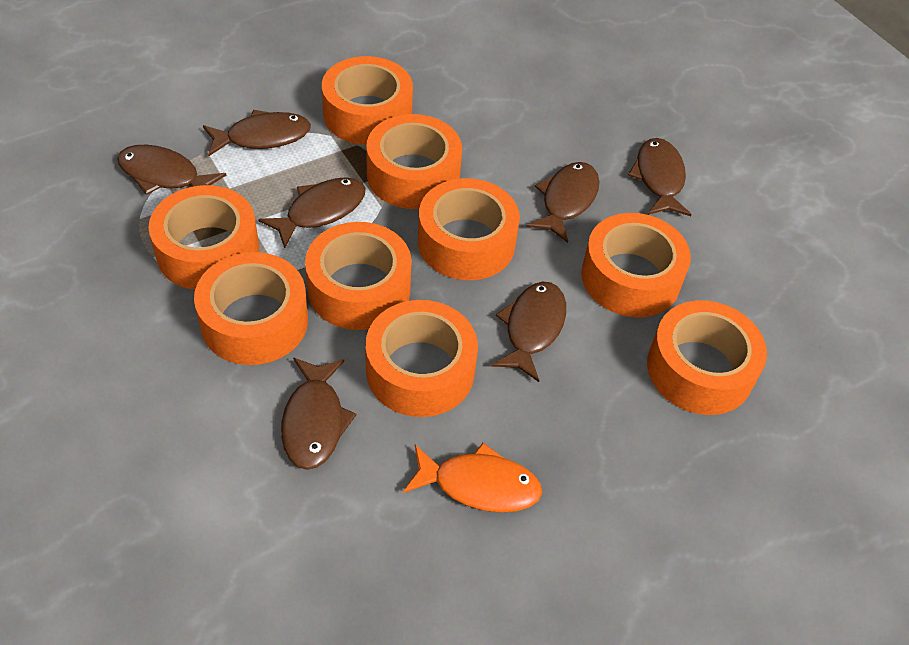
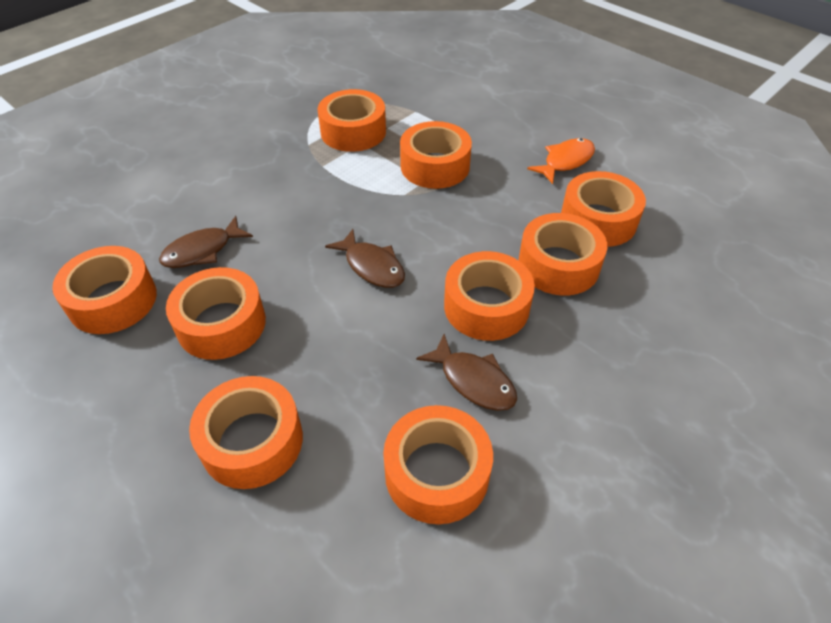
brown fish: [117,145,226,195] [203,110,311,156] [258,177,366,248] [281,358,356,470] [491,281,566,382] [526,162,599,243] [628,138,692,216] = 7 -> [159,216,253,268] [325,229,405,288] [416,334,517,411] = 3

